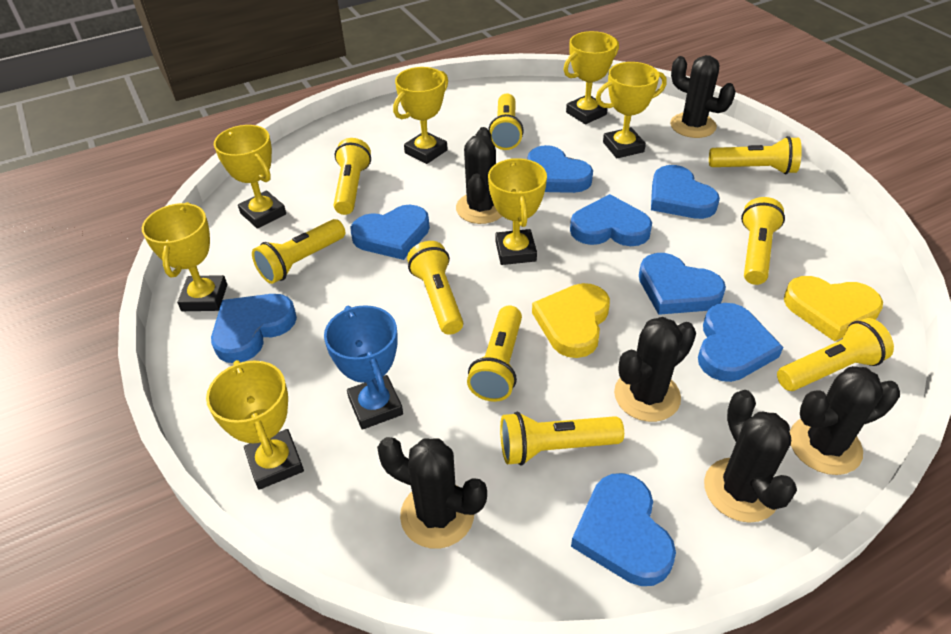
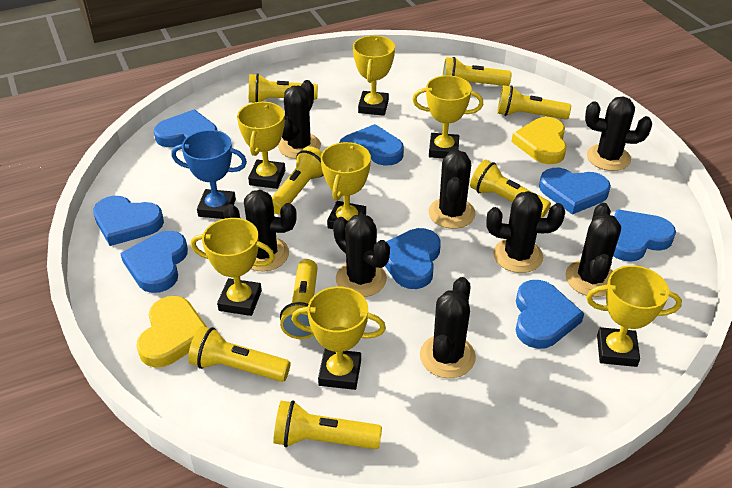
black cactus: [377,437,487,549] [456,127,502,224] [614,317,696,422] [670,55,736,138] [704,390,797,523] [790,366,900,475] = 6 -> [223,190,297,271] [278,80,321,159] [333,214,390,297] [420,277,476,378] [429,150,476,229] [487,191,565,273] [565,203,621,297] [585,96,652,171] = 8
yellow flashlight: [252,219,345,284] [334,138,371,215] [407,241,463,335] [467,306,522,402] [488,93,524,150] [500,412,624,465] [709,136,802,174] [741,197,785,285] [777,318,894,391] = 9 -> [188,326,291,382] [249,73,318,103] [272,146,324,215] [273,400,382,449] [280,259,318,339] [443,57,512,86] [470,160,551,217] [497,85,571,120] = 8

